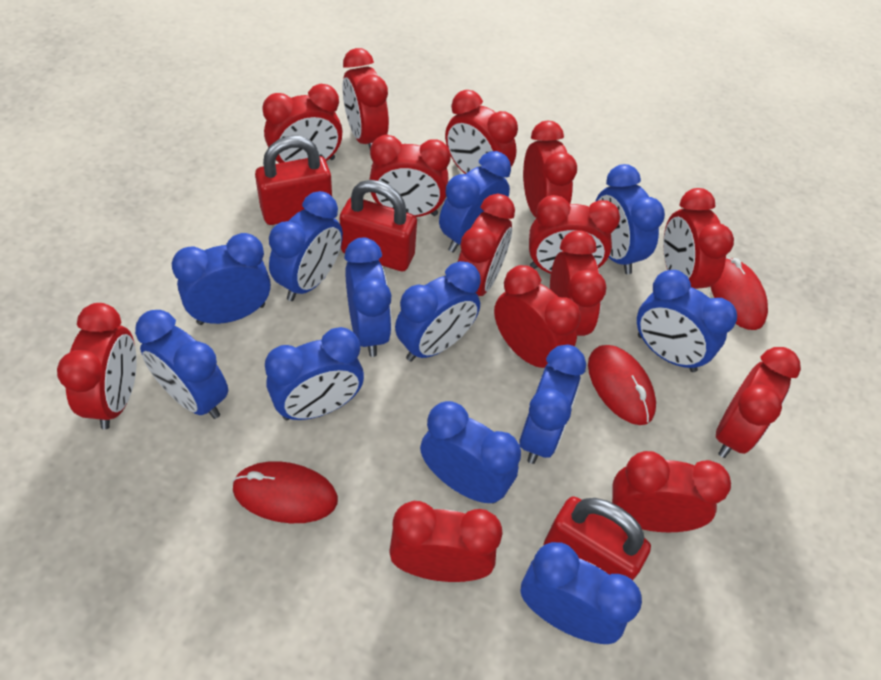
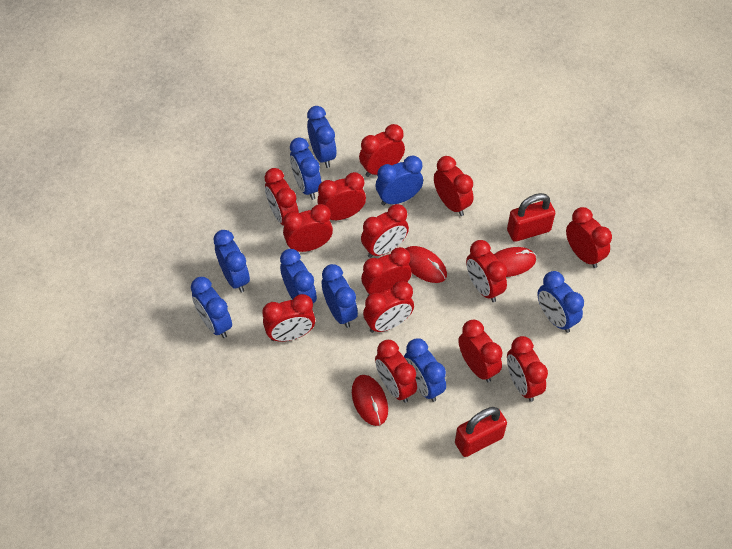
blue clock: [135,310,228,419] [172,233,271,325] [265,327,364,420] [269,191,343,301] [344,238,392,357] [395,261,481,362] [420,401,521,503] [439,151,511,253] [519,345,586,464] [521,542,642,644] [595,164,665,274] [637,270,737,372] = 12 -> [191,277,232,338] [213,230,250,293] [280,249,317,303] [290,138,321,200] [307,106,337,168] [322,264,358,328] [376,156,423,206] [404,338,446,402] [537,271,584,333] = 9
red padlock: [255,136,332,225] [340,180,417,271] [543,497,651,580] = 3 -> [455,407,507,457] [507,193,555,242] = 2

